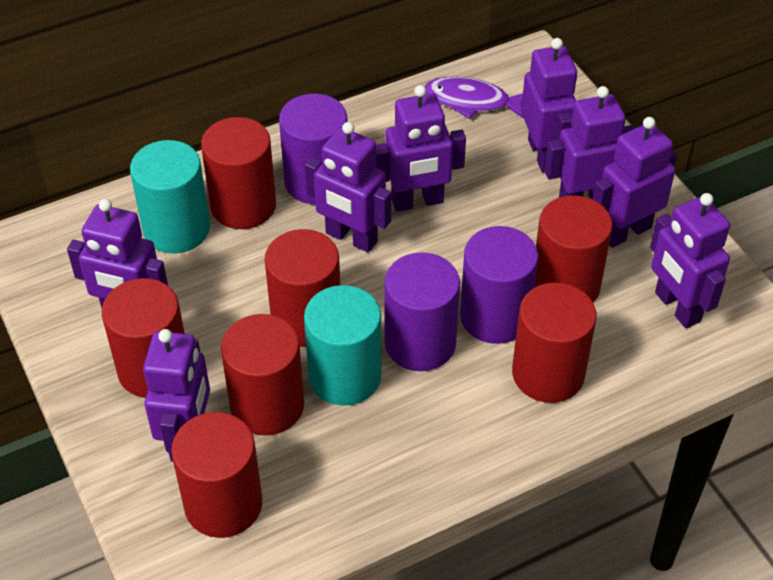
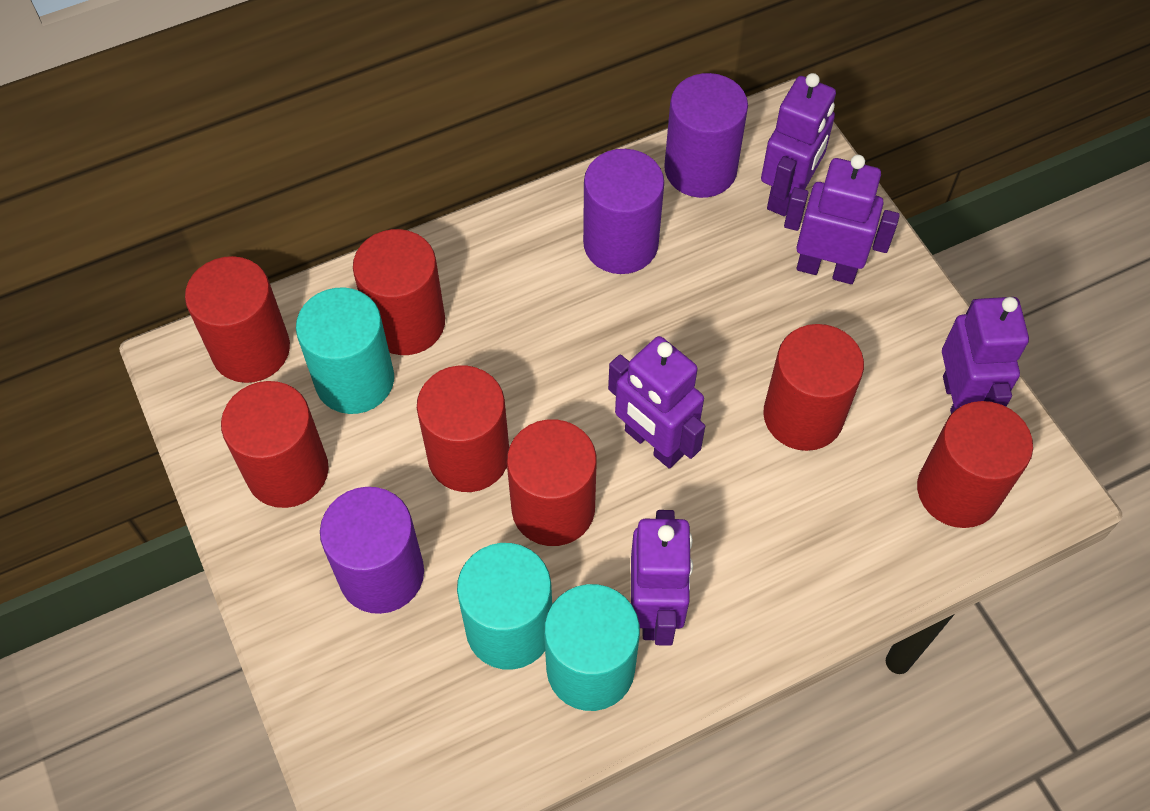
purple fish: [424,77,524,119] = 1 -> none = 0
purple robot: [67,199,168,308] [143,329,210,462] [305,122,391,252] [375,85,466,212] [521,38,577,172] [544,86,636,199] [593,117,677,248] [650,193,730,328] = 8 -> [608,336,705,468] [631,510,693,646] [761,73,836,216] [784,155,900,284] [942,297,1029,414] = 5
turquoise cylinder: [130,140,210,253] [304,285,382,406] = 2 -> [296,287,394,414] [457,543,552,670] [544,584,640,711] = 3

